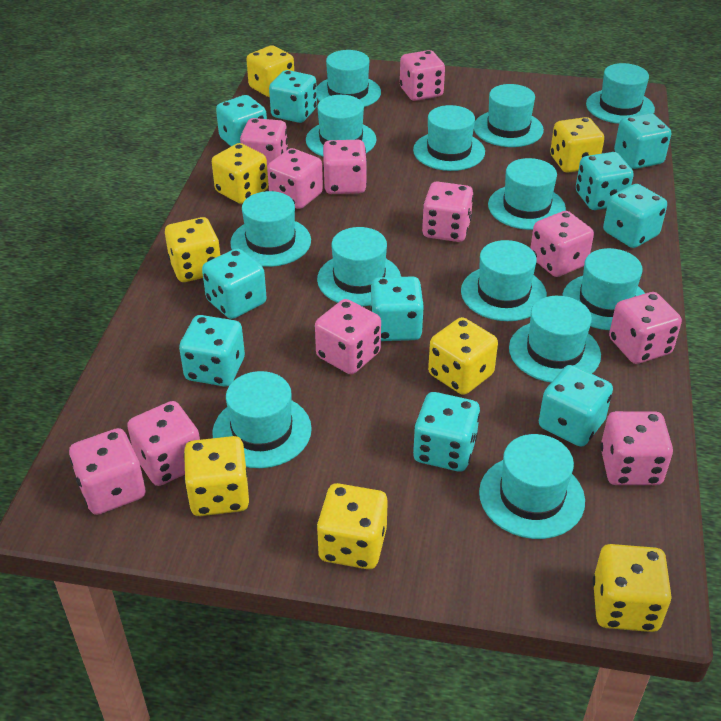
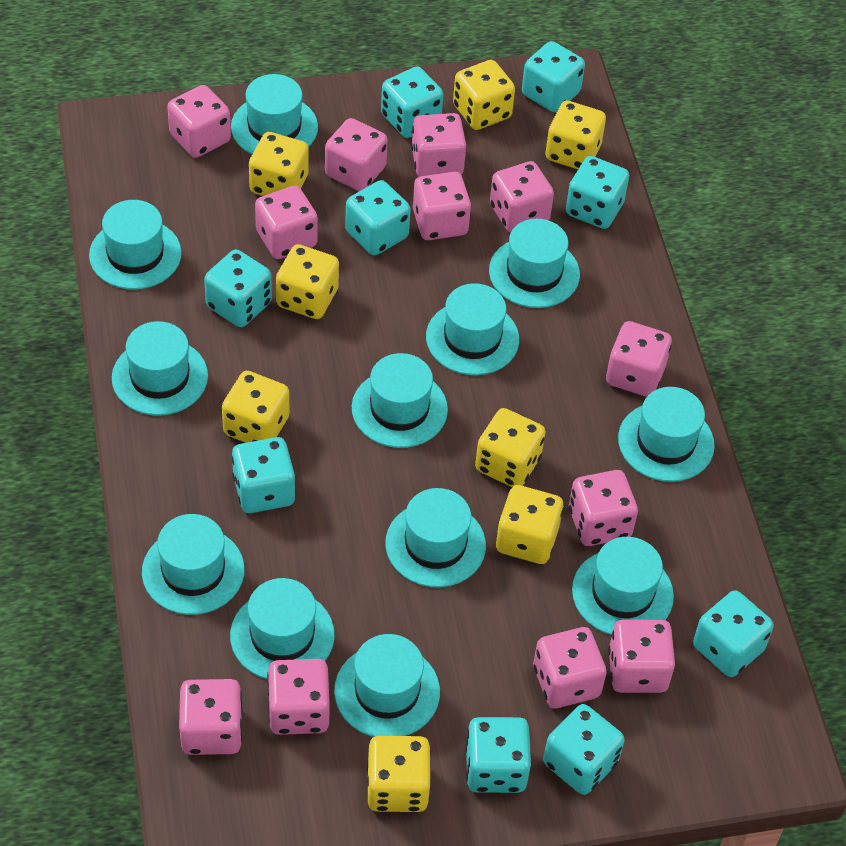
pink dice: [69,428,145,515] [127,401,200,486] [240,118,288,172] [267,148,323,209] [315,299,381,374] [323,140,367,194] [400,50,445,101] [422,181,473,242] [530,211,594,277] [600,411,673,485] [609,292,682,364] = 11 -> [167,85,231,158] [179,679,243,755] [255,185,318,259] [267,659,330,735] [325,118,387,191] [411,113,466,177] [413,172,471,240] [490,161,554,233] [533,627,607,708] [569,470,638,546] [606,321,672,397] [608,619,675,693] = 12
turquoise dice: [179,315,245,387] [202,248,266,319] [216,95,267,146] [269,70,317,123] [371,277,424,341] [413,392,480,472] [539,365,613,446] [576,152,634,210] [603,184,667,248] [614,113,671,169] = 10 -> [204,250,272,327] [232,437,295,513] [345,180,411,256] [381,66,443,138] [465,717,531,793] [522,41,585,112] [543,704,625,795] [566,156,629,229] [693,590,774,677] = 9
turquoise hat: [212,371,312,468] [230,191,311,267] [306,95,377,156] [317,50,381,107] [317,227,401,306] [413,105,485,171] [461,240,547,321] [474,84,544,147] [479,434,585,539] [488,158,566,230] [509,296,601,382] [562,248,645,330] [586,63,655,124] = 13 -> [89,200,182,290] [112,321,208,416] [142,514,245,615] [230,578,335,679] [231,74,318,154] [334,634,440,737] [352,353,448,448] [385,488,486,587] [426,283,519,375] [489,219,580,308] [572,537,674,635] [618,387,715,482] = 12

